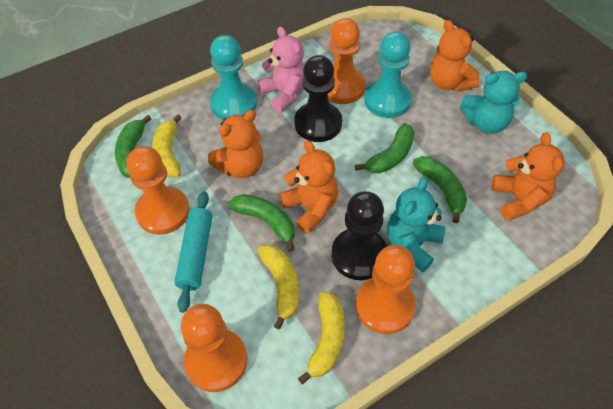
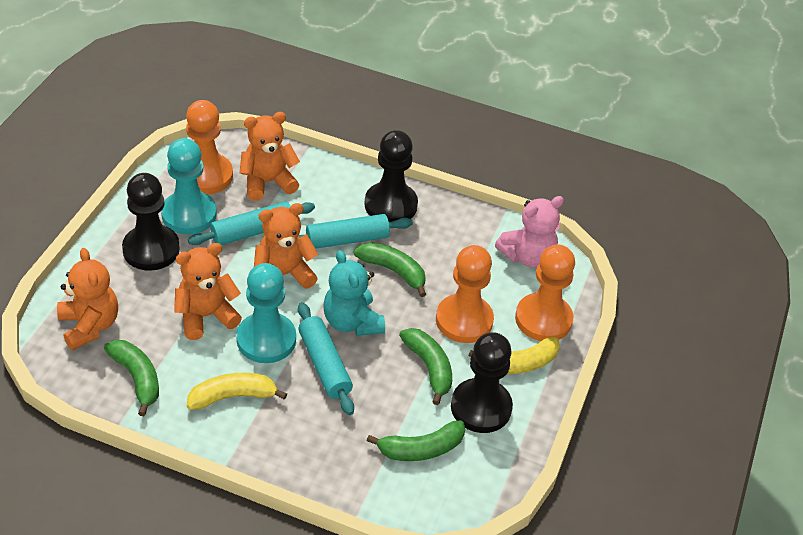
black pawn: [294,55,342,142] [332,191,387,280] = 2 -> [122,173,180,271] [364,130,418,222] [451,332,513,433] = 3
orange pawn: [126,146,190,235] [181,304,247,392] [328,18,365,104] [356,245,416,334] = 4 -> [186,100,233,194] [436,245,494,343] [515,244,575,341] = 3
turquoise rolling pin: [174,191,212,313] = 1 -> [188,202,315,245] [298,302,354,415] [299,214,413,249] = 3
turquoise teddy bear: [387,177,445,272] [460,71,527,134] = 2 -> [323,250,385,336] = 1
yellow banana: [152,114,182,178] [258,244,299,329] [298,291,345,384] = 3 -> [187,373,287,410] [468,337,560,374] = 2

